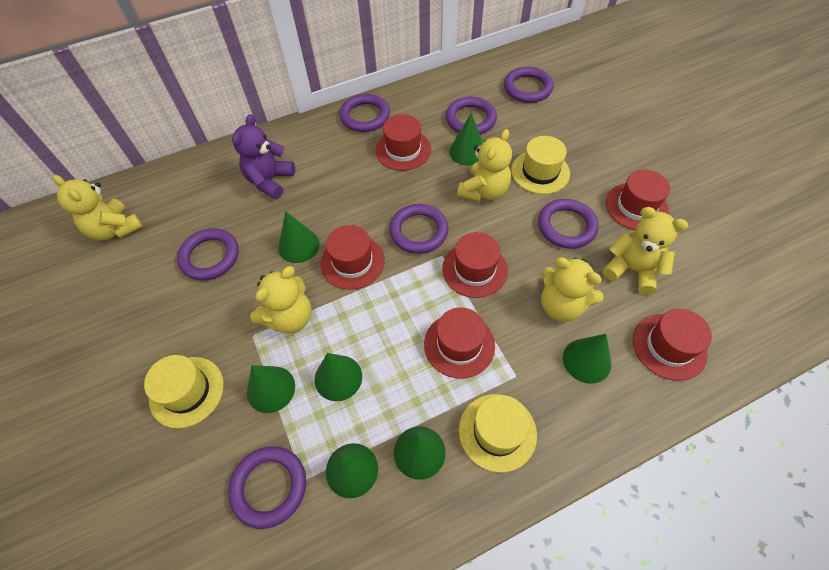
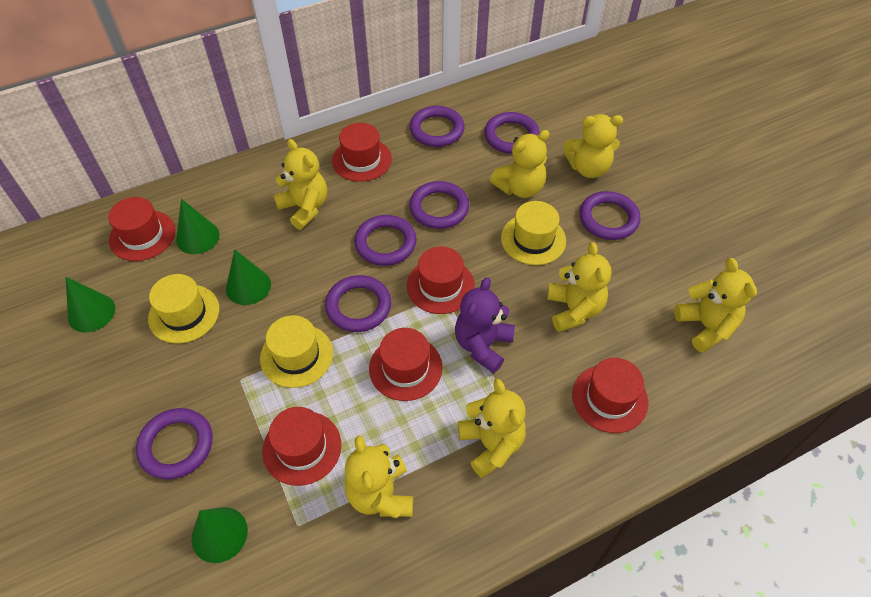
green cone: [247,365,295,413] [278,211,320,263] [315,353,362,401] [326,443,378,498] [394,426,445,480] [449,113,483,166] [563,334,611,384] = 7 -> [66,277,115,332] [176,199,220,254] [192,507,248,563] [226,249,271,305] = 4
yellow teddy bear: [53,175,143,240] [250,266,312,334] [457,129,512,202] [541,257,604,322] [603,207,688,295] = 5 -> [273,139,327,230] [345,436,413,518] [458,379,526,478] [490,130,550,198] [547,242,612,332] [563,114,623,178] [674,258,757,353] = 7

